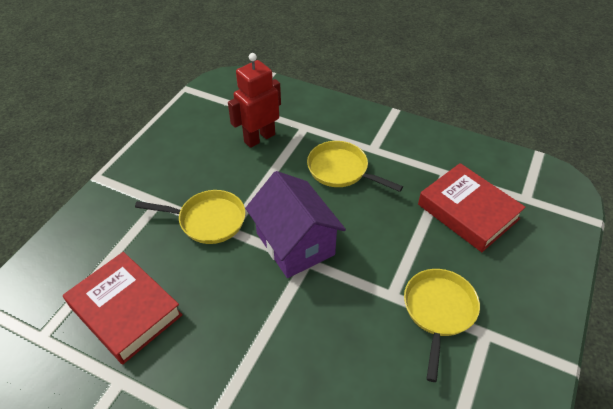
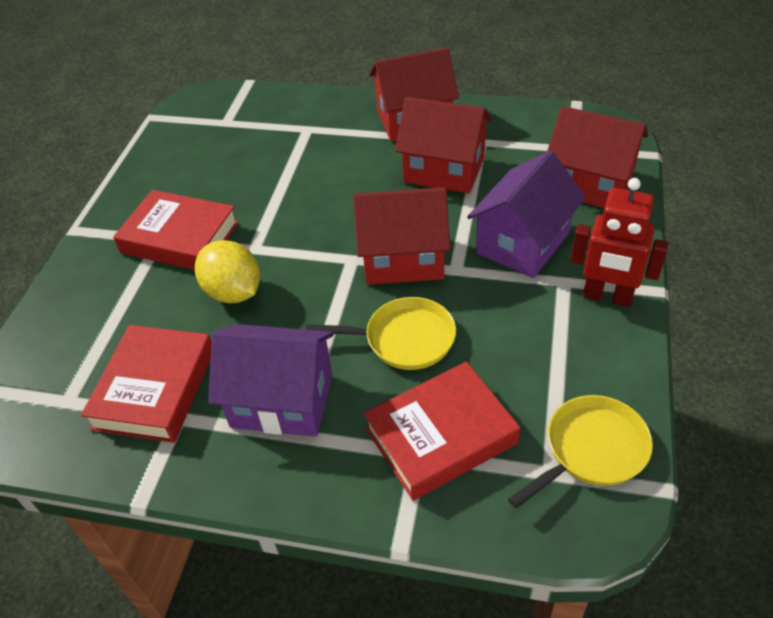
purple house: [245,171,346,278] = 1 -> [208,324,334,437] [467,151,586,278] = 2
red book: [63,252,183,364] [418,163,526,252] = 2 -> [81,325,212,443] [113,190,239,270] [364,362,520,501] = 3
red house: none = 0 -> [353,187,450,285] [369,48,459,142] [395,97,492,194] [547,106,648,208] = 4
yellow lemon: none = 0 -> [195,240,260,303] = 1
yellow pan: [135,190,246,244] [307,141,403,192] [404,269,480,382] = 3 -> [306,297,456,370] [508,395,653,508] = 2

